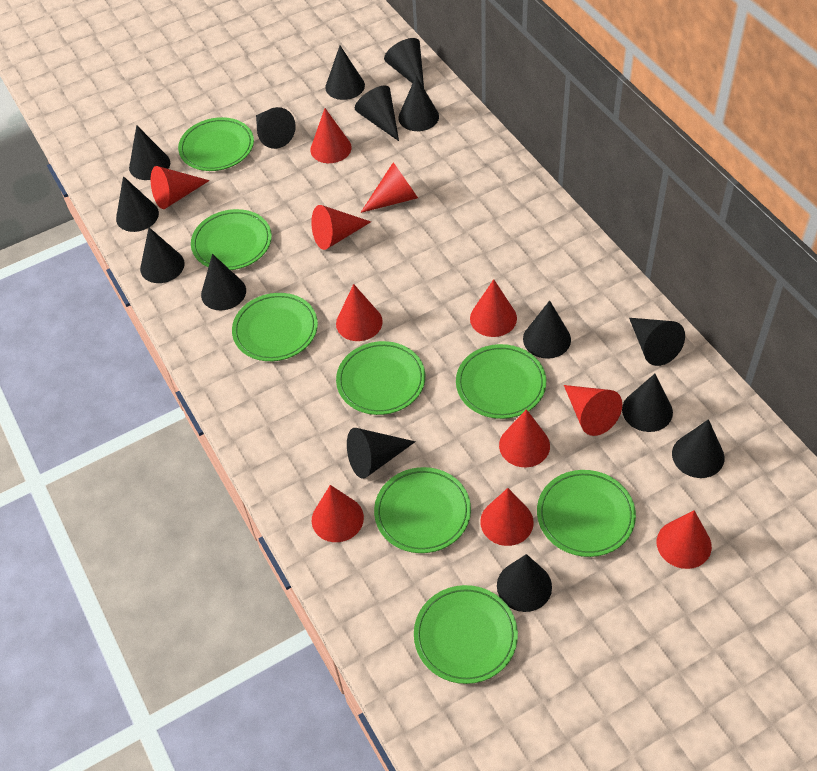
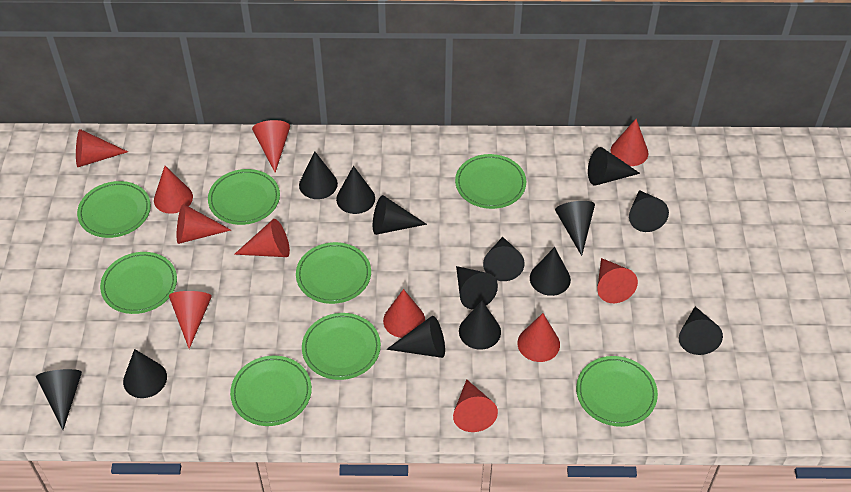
black cone: [116,176,159,232] [129,125,170,180] [140,227,185,283] [201,254,246,310] [256,107,296,149] [325,46,365,100] [347,428,416,479] [355,86,399,141] [384,38,424,88] [398,76,439,131] [497,554,552,612] [523,300,571,359] [622,374,673,432] [629,318,685,366] [672,419,725,478] = 15 -> [36,369,82,430] [123,349,167,398] [299,152,338,199] [336,166,375,214] [373,195,427,235] [386,316,445,358] [456,266,498,309] [459,301,501,349] [483,237,525,281] [530,247,571,296] [555,201,595,256] [588,147,640,186] [629,190,669,232] [679,307,723,355] = 14

